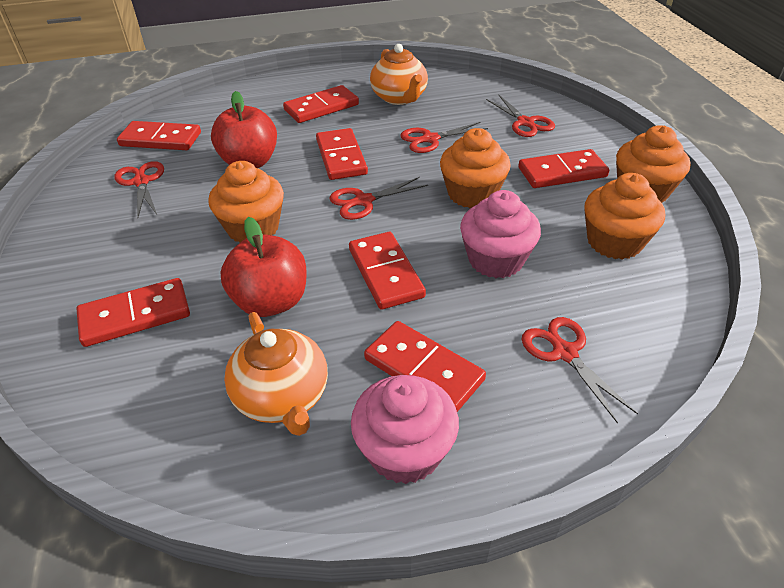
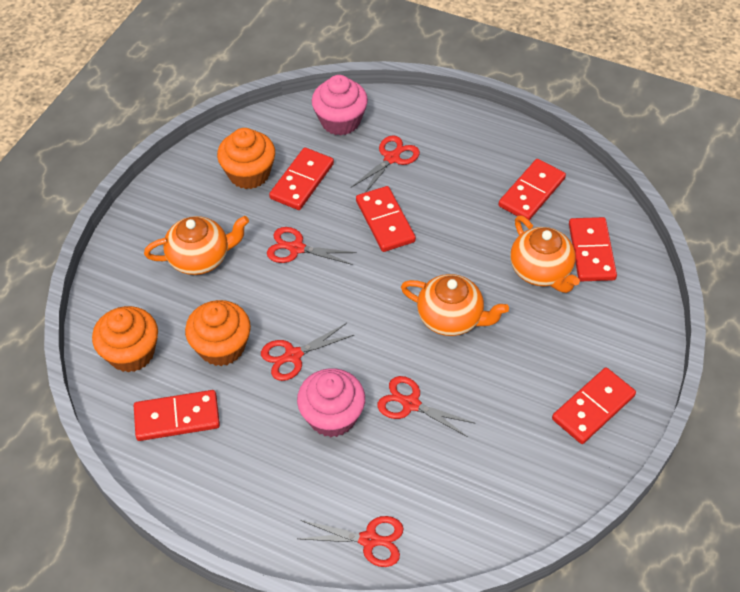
orange cupcake: [208,161,284,242] [440,128,511,208] [584,173,665,260] [616,125,691,203] = 4 -> [92,306,158,373] [185,300,251,366] [217,128,275,189] = 3
orange teapot: [224,312,328,436] [370,44,428,105] = 2 -> [144,216,249,275] [401,274,509,336] [510,215,580,293] = 3
red apple: [211,91,277,168] [220,217,306,317] = 2 -> none = 0
red domino: [76,278,190,347] [117,121,201,150] [283,85,359,123] [316,128,368,180] [349,232,426,310] [364,321,486,412] [518,149,609,188] = 7 -> [134,390,220,441] [269,148,334,210] [356,186,416,252] [499,159,566,220] [552,367,636,444] [569,217,617,281] = 6

